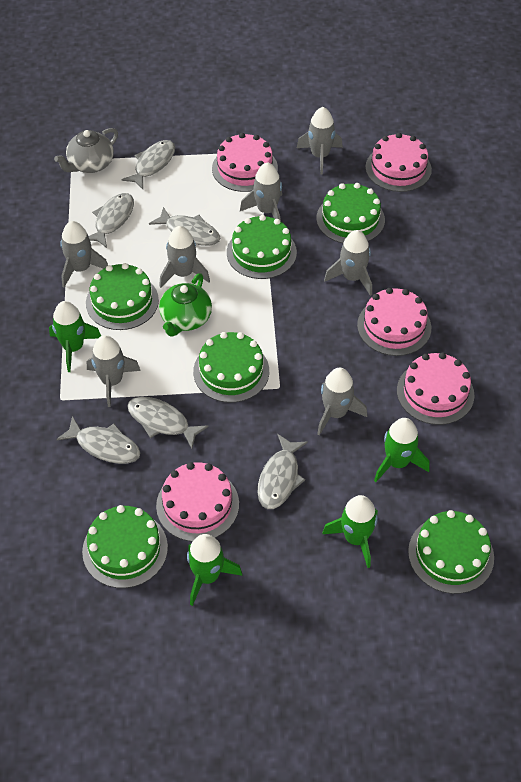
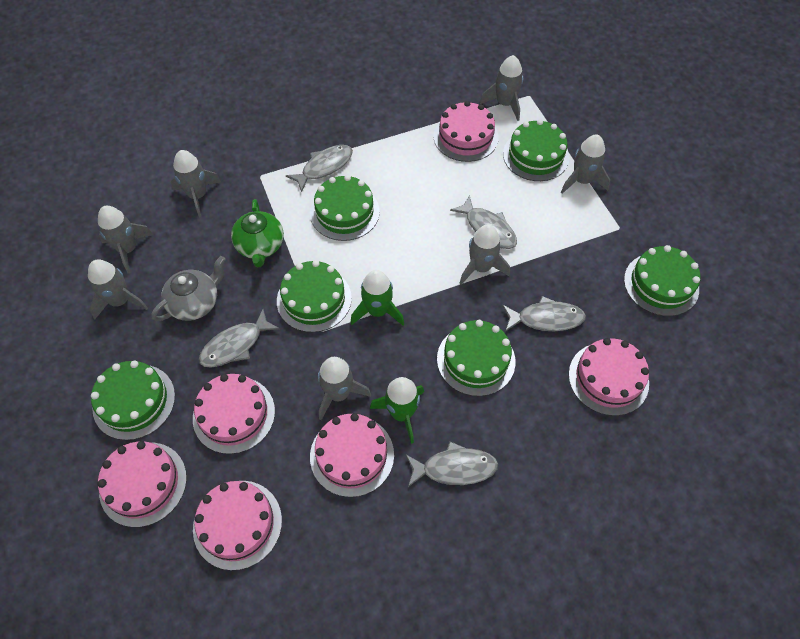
green rocket: [49,301,101,372] [187,534,242,606] [322,495,378,568] [374,418,430,482] = 4 -> [350,270,404,326] [370,377,424,444] = 2
grey fish: [56,416,140,464] [89,193,134,248] [121,140,175,189] [127,397,209,448] [149,207,220,246] [257,434,308,509] = 6 -> [199,309,280,368] [286,145,353,192] [406,441,498,487] [450,195,517,249] [502,296,586,332] = 5
pink cake: [156,462,239,542] [212,133,278,192] [357,288,431,356] [365,133,432,192] [397,352,474,425] = 5 -> [98,441,187,527] [193,374,275,454] [193,481,282,571] [310,413,394,497] [434,101,499,162] [569,338,649,416] = 6

